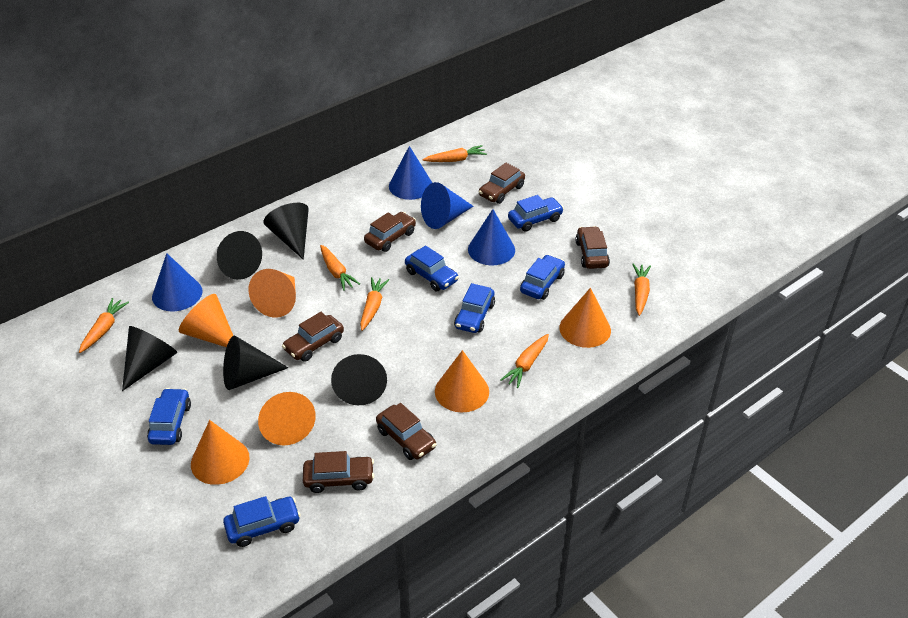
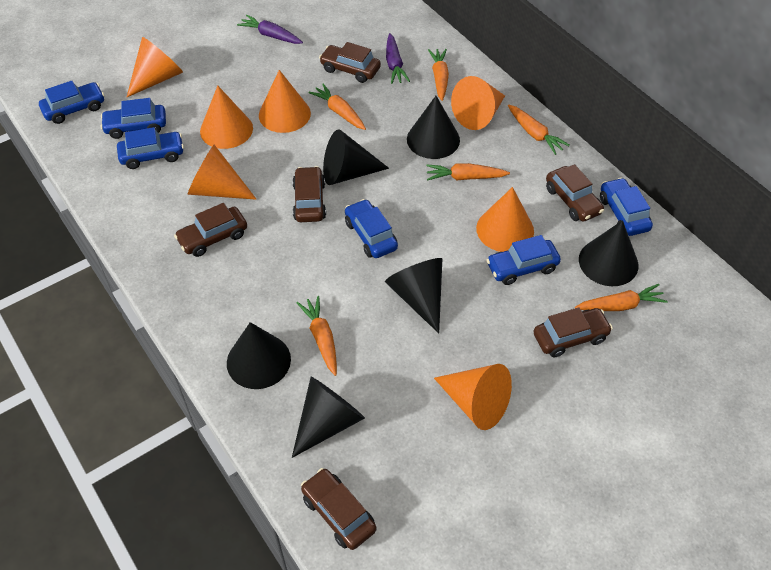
black cone: [122,326,177,391] [217,231,262,280] [223,336,288,390] [264,203,309,260] [331,354,387,405] = 5 -> [227,322,291,389] [292,377,365,458] [323,129,389,185] [385,258,442,333] [407,96,460,159] [579,220,638,286] = 6
blue cone: [152,253,203,311] [389,146,432,200] [421,182,474,229] [468,209,515,265] = 4 -> none = 0
orange cone: [179,294,233,347] [191,420,250,485] [248,269,296,318] [258,392,316,445] [435,350,489,412] [560,288,611,348] = 6 -> [127,37,183,97] [188,145,257,200] [200,86,253,149] [259,70,311,133] [434,364,512,430] [451,76,505,130] [476,187,534,252] = 7
purple carrot: none = 0 -> [237,15,303,44] [386,33,410,84] = 2

